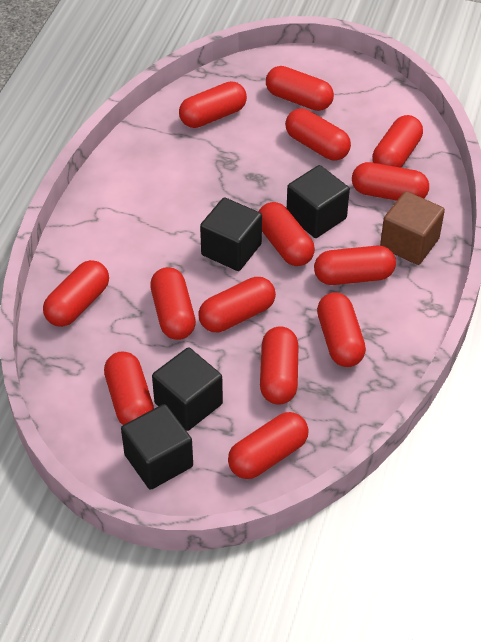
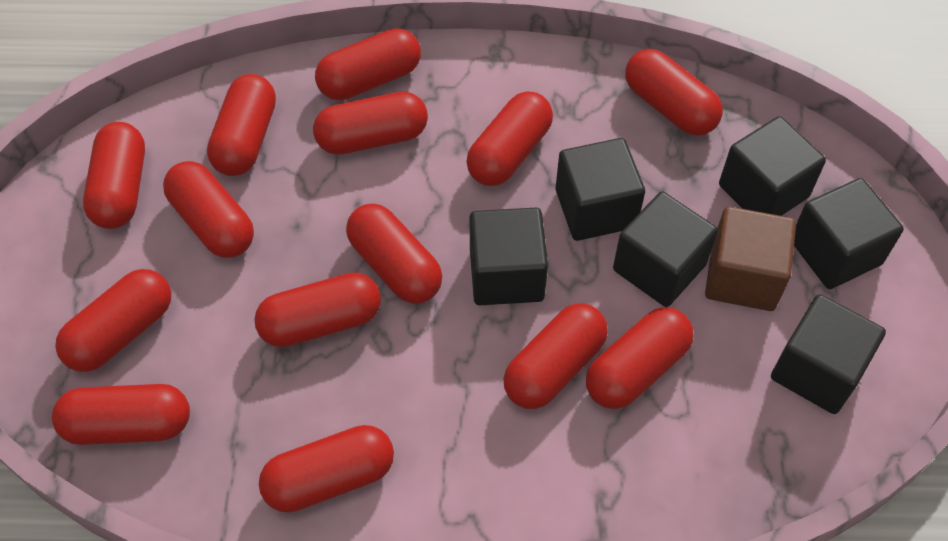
black cube: [121,404,193,490] [152,347,223,431] [200,197,262,271] [287,165,350,238] = 4 -> [470,207,548,305] [556,138,645,241] [613,191,718,307] [719,116,826,216] [771,294,886,414] [794,178,904,289] = 6

